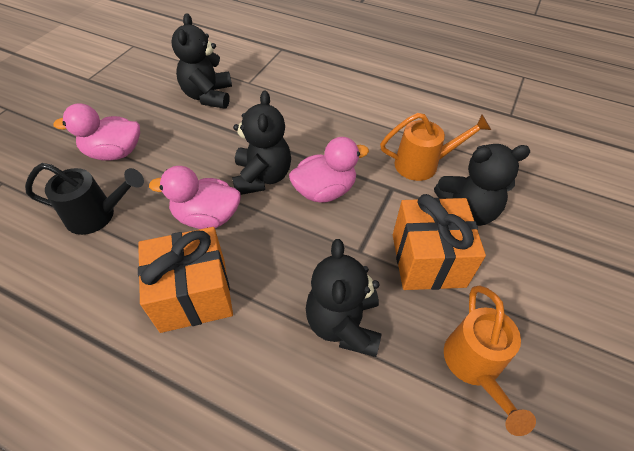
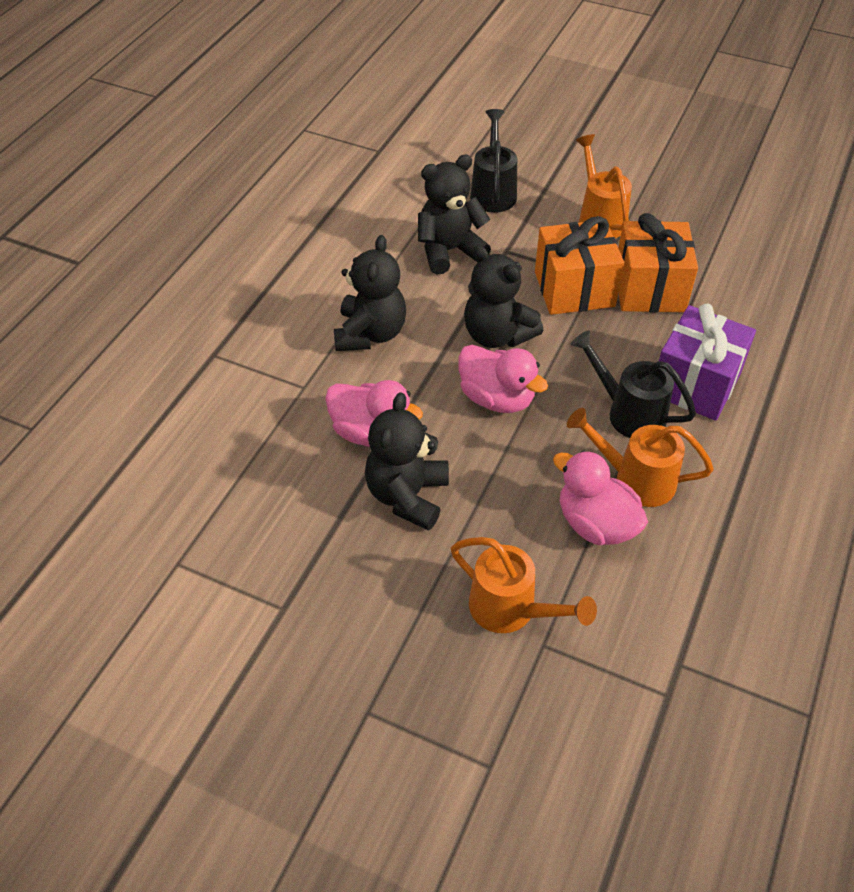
black watering can: [25,163,144,235] = 1 -> [470,109,517,213] [570,330,696,438] = 2
orange watering can: [380,113,491,181] [444,286,536,436] = 2 -> [451,537,597,633] [567,408,714,507] [576,134,632,238] = 3
purple gift: none = 0 -> [659,304,756,421] = 1

